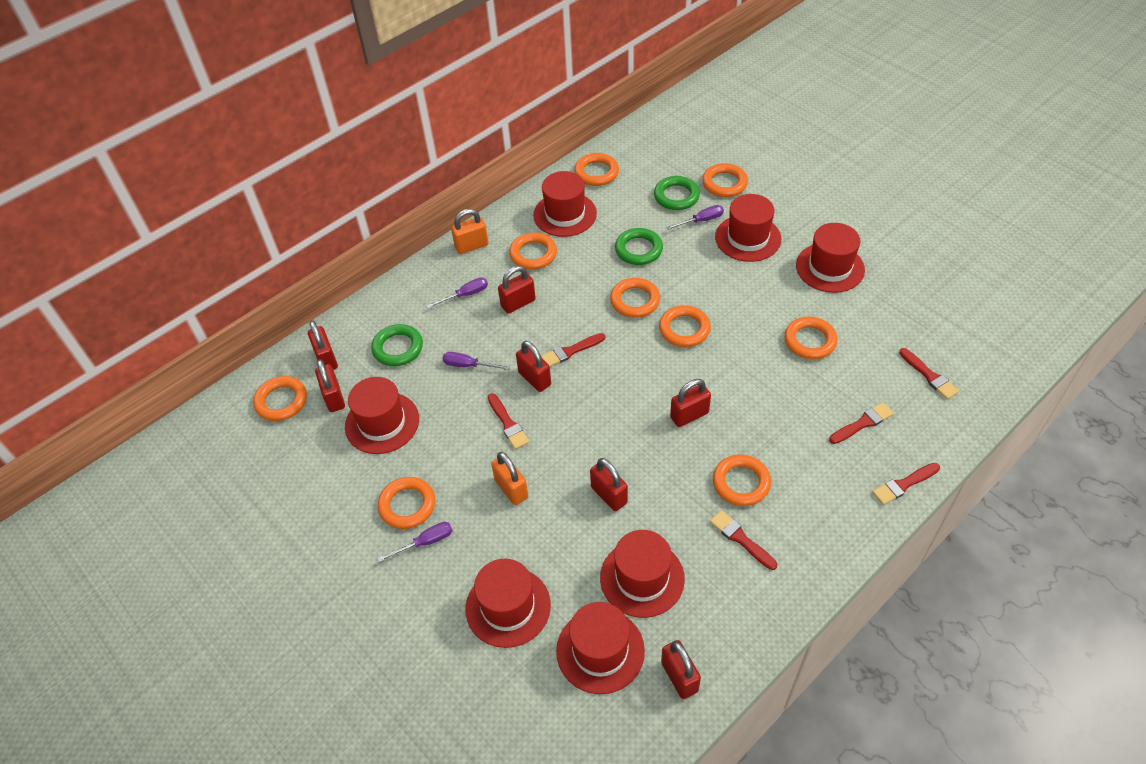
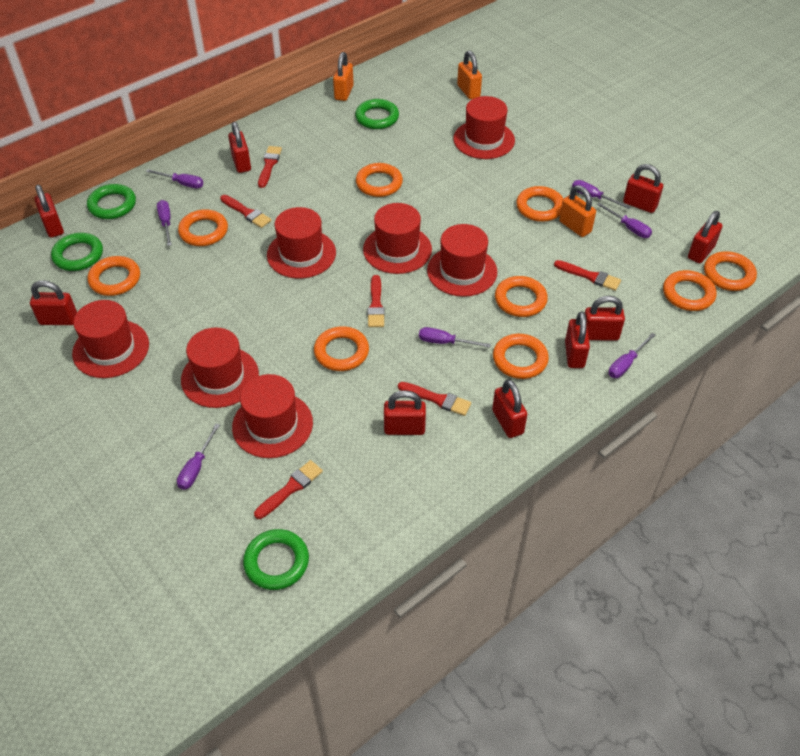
green ring: [371,324,423,366] [615,228,663,265] [654,176,700,210] = 3 -> [51,233,103,271] [87,184,136,219] [243,529,309,590] [355,99,399,129] = 4
orange padlock: [451,209,488,254] [491,452,528,505] = 2 -> [333,52,354,101] [457,51,482,99] [559,185,596,237] = 3
purple screwdriver: [377,522,453,562] [427,278,488,308] [443,352,510,370] [666,205,724,230] = 4 -> [146,169,203,188] [157,200,172,246] [177,424,220,490] [419,327,491,348] [572,180,631,209] [597,203,652,238] [608,333,655,378] = 7
red padlock: [308,321,338,370] [315,359,345,412] [498,266,536,314] [516,341,551,392] [590,458,628,511] [661,640,701,699] [670,379,711,427] = 7 -> [30,280,77,325] [34,185,64,238] [228,122,251,173] [384,390,426,435] [492,379,527,438] [565,311,590,368] [585,296,625,341] [623,164,663,213] [688,211,723,263] = 9

